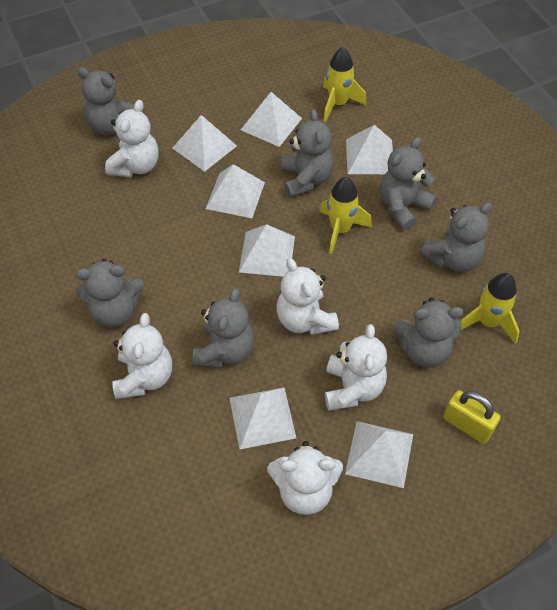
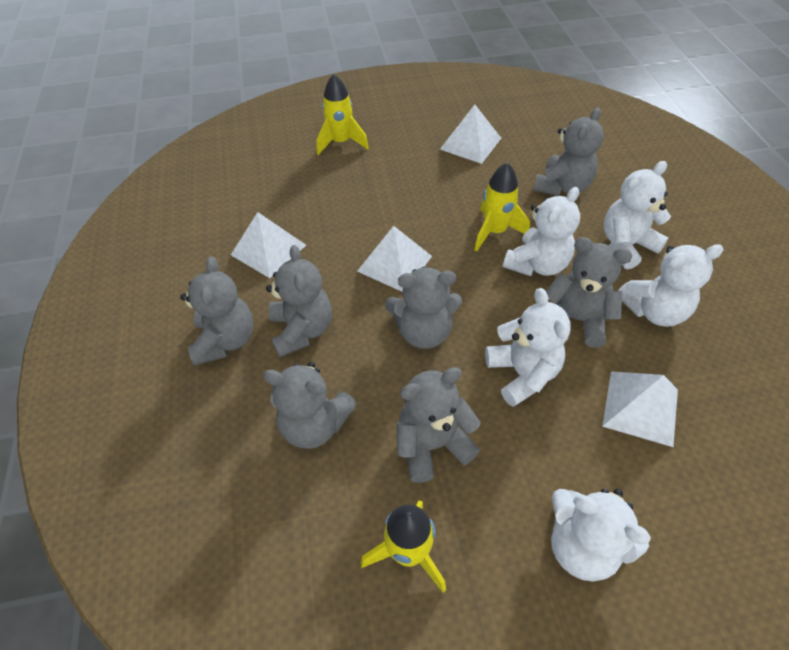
white pyramid: [172,115,237,172] [205,164,265,218] [229,388,296,450] [239,224,295,277] [241,92,302,147] [345,421,413,488] [346,125,393,174] = 7 -> [231,212,306,278] [357,226,432,292] [440,105,501,164] [602,371,678,447] = 4
yellow padlock: [443,390,501,444] = 1 -> none = 0

